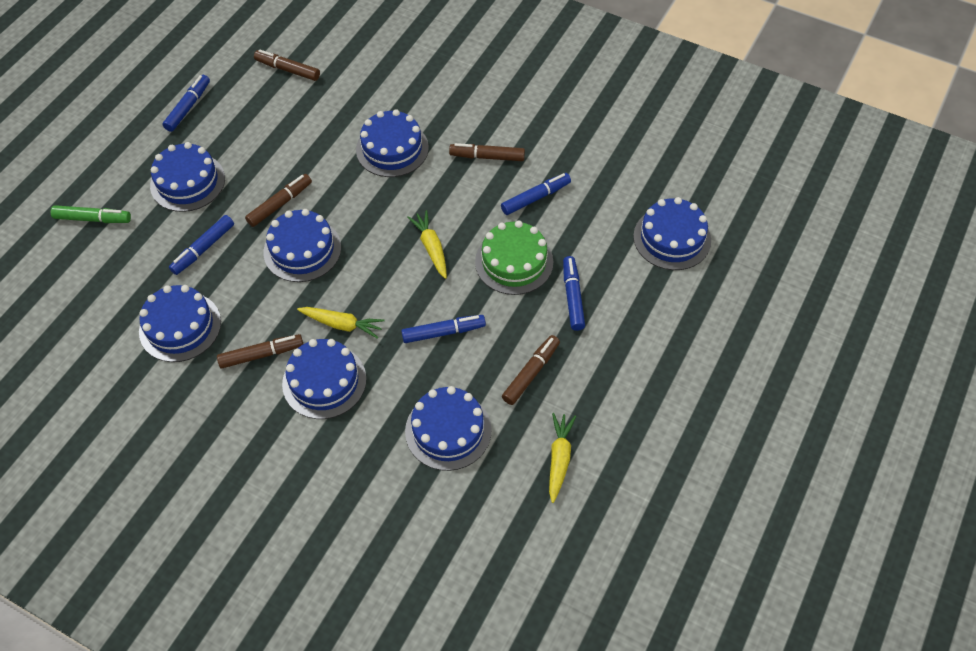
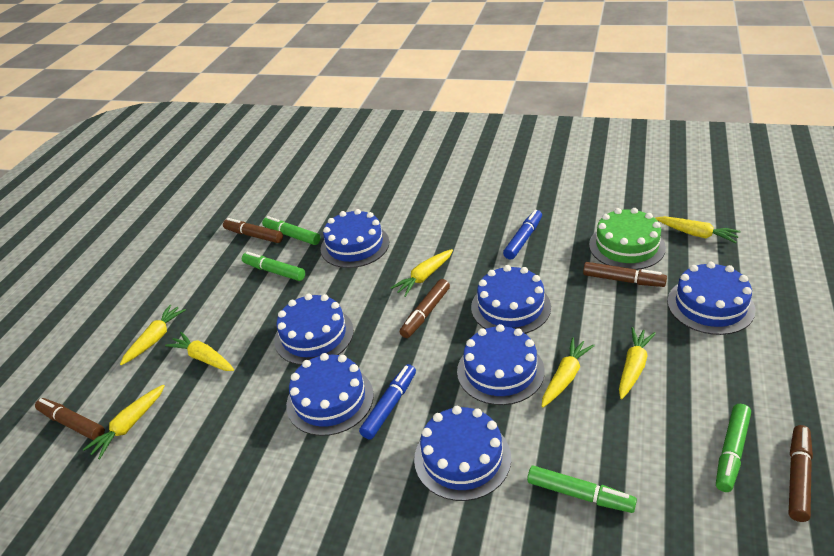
blue marker: [162,75,210,132] [169,215,234,275] [401,315,486,343] [501,173,571,215] [563,256,585,331] = 5 -> [359,364,416,440] [503,210,542,260] = 2
green marker: [51,205,131,223] = 1 -> [242,252,305,281] [262,216,320,245] [527,466,637,513] [716,404,751,492] = 4
yellow carrot: [297,307,385,339] [407,210,447,279] [549,413,576,503] = 3 -> [83,385,165,459] [120,305,186,365] [165,332,234,371] [391,249,453,297] [541,337,595,408] [619,327,656,399] [655,216,741,243] = 7

